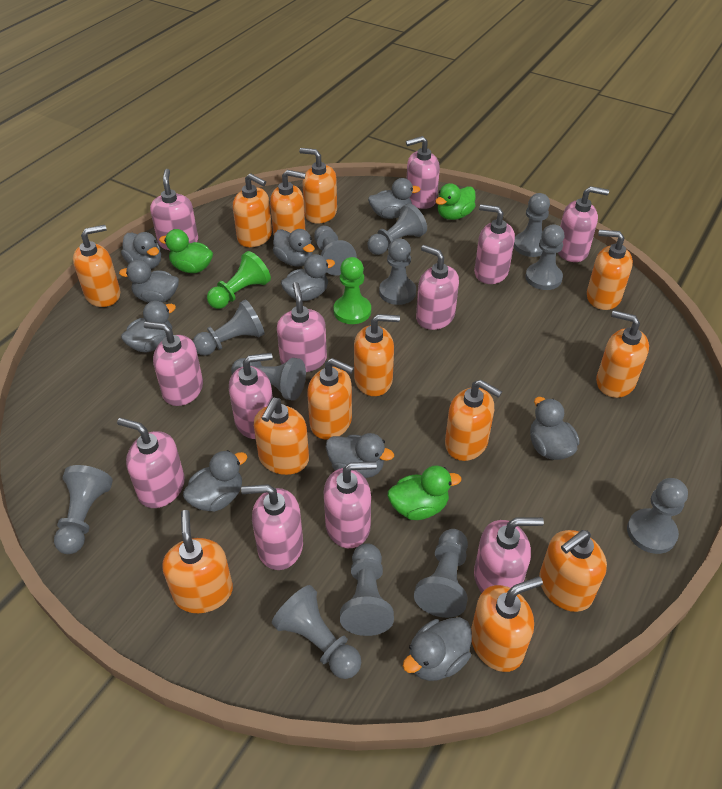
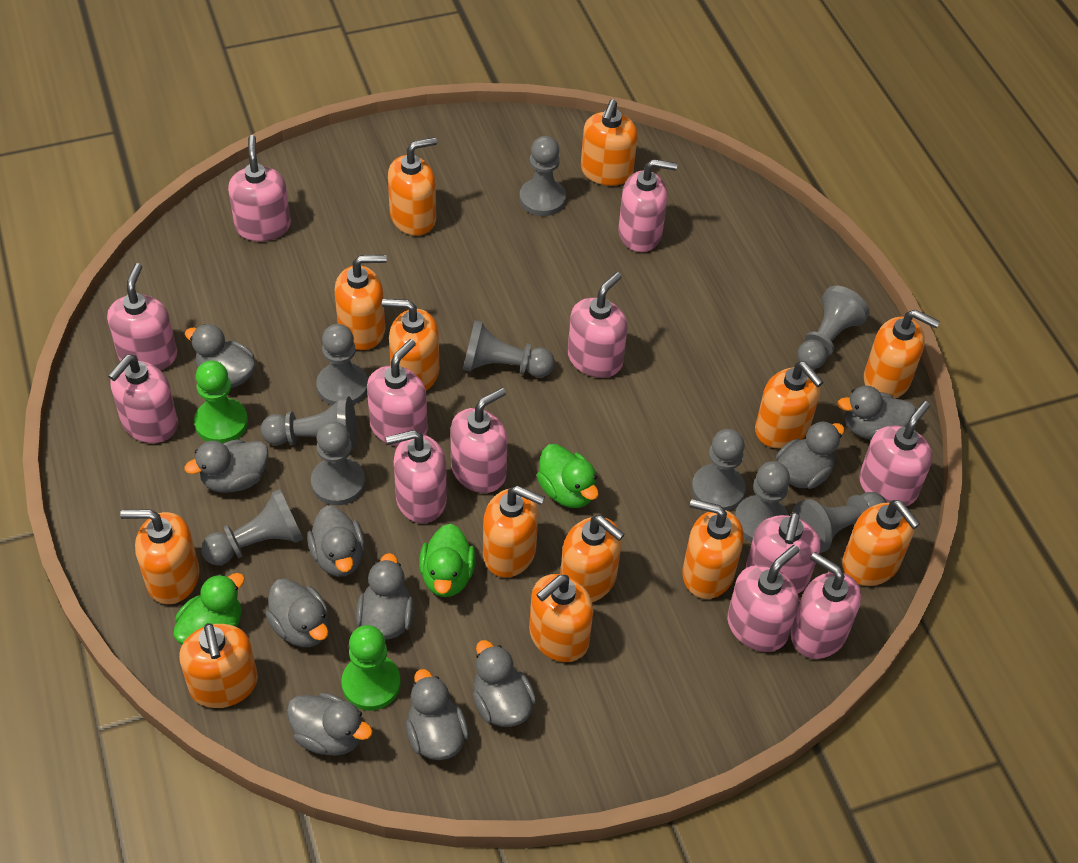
grey pawn: [54,465,113,554] [193,300,265,356] [231,358,306,401] [272,585,361,679] [314,225,357,276] [340,543,394,636] [367,203,427,255] [379,239,416,305] [414,529,468,618] [514,193,550,257] [525,224,564,290] [627,478,688,554] = 12 -> [201,489,304,565] [261,396,357,449] [311,421,365,505] [316,324,368,405] [463,320,555,377] [519,136,566,216] [691,429,746,511] [735,461,790,542] [792,492,887,553] [797,286,870,369] = 10

